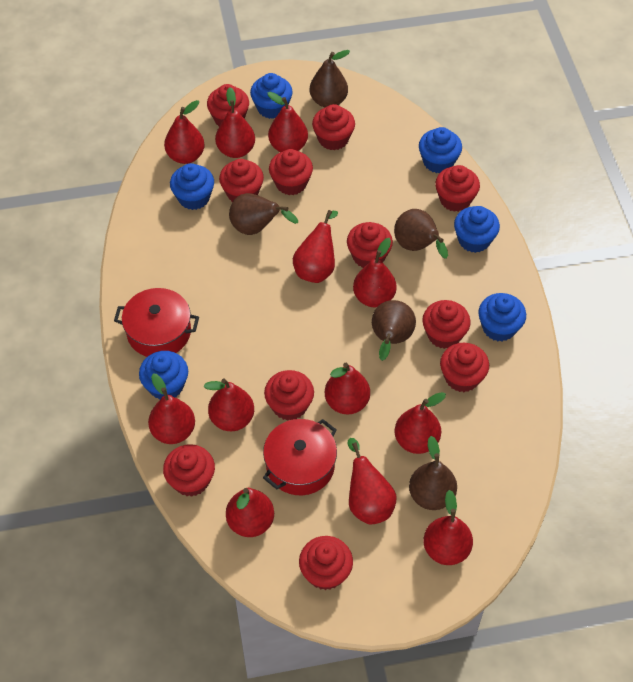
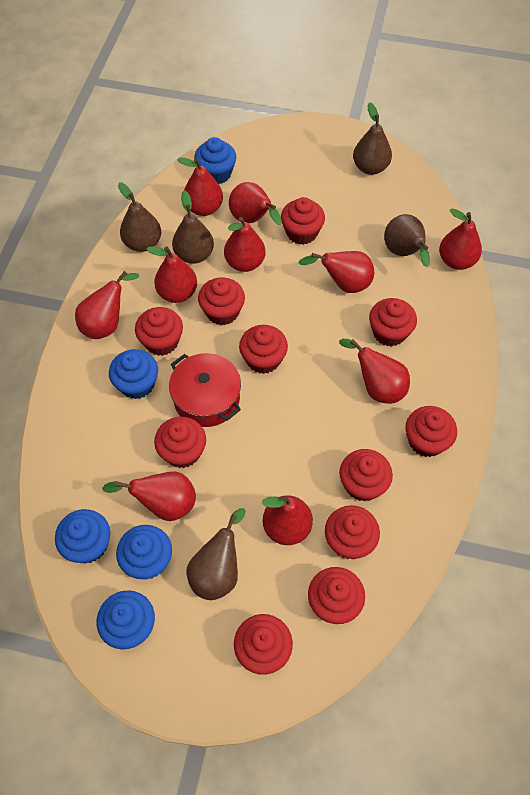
blue cupcake: [139,351,188,400] [170,163,214,210] [250,73,293,119] [419,127,462,173] [454,206,500,253] [478,293,526,341] = 6 -> [55,509,110,563] [96,590,155,650] [109,349,158,399] [116,525,172,579] [194,137,236,184] = 5
red pear: [148,373,195,444] [164,100,205,164] [204,378,254,431] [215,87,255,158] [226,488,274,537] [268,92,308,152] [293,210,338,283] [325,363,370,414] [348,438,396,524] [353,238,396,308] [394,392,446,454] [423,490,473,565] = 12 -> [75,271,139,339] [102,472,196,521] [147,246,197,303] [177,157,223,216] [224,217,266,272] [229,182,282,225] [262,496,313,545] [298,251,374,293] [339,339,410,404] [439,209,482,270] = 10
red pot: [114,288,199,357] [263,419,337,495] = 2 -> [169,353,241,427] = 1

